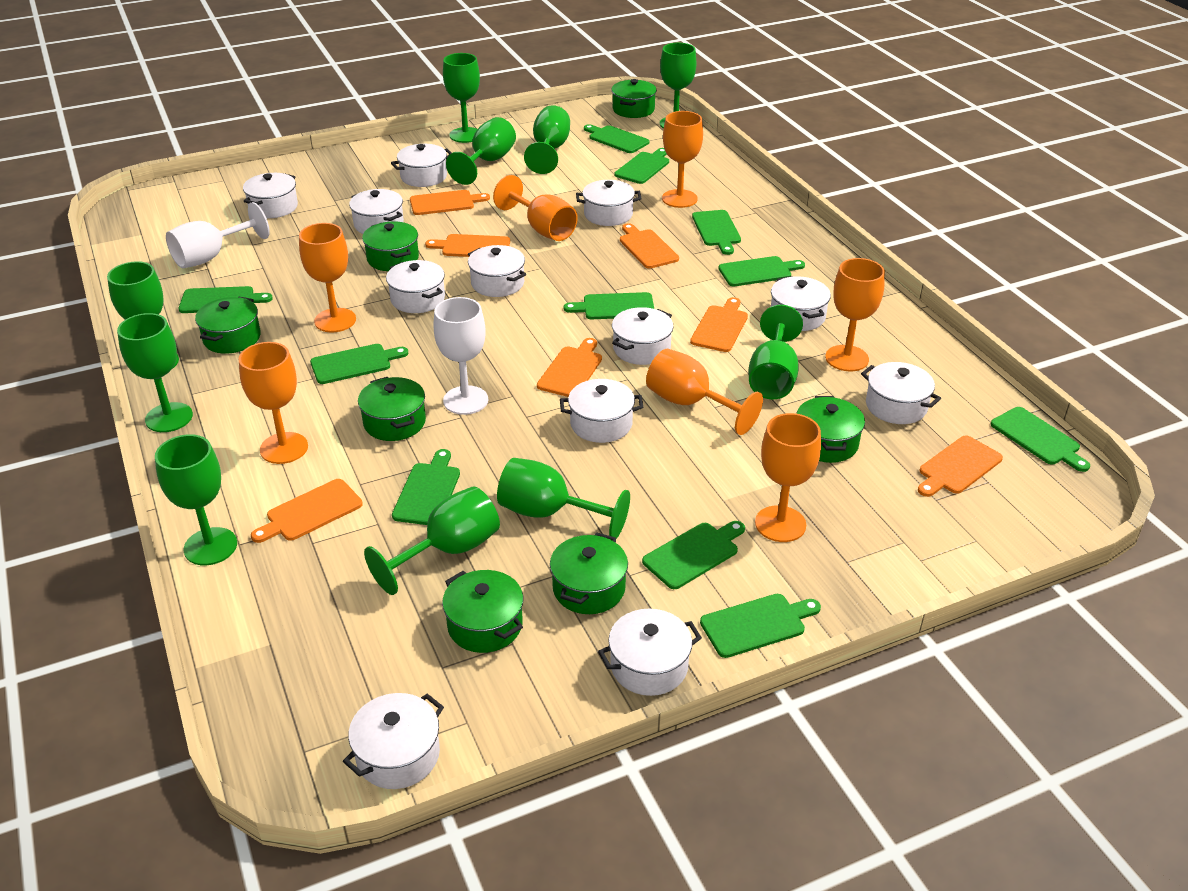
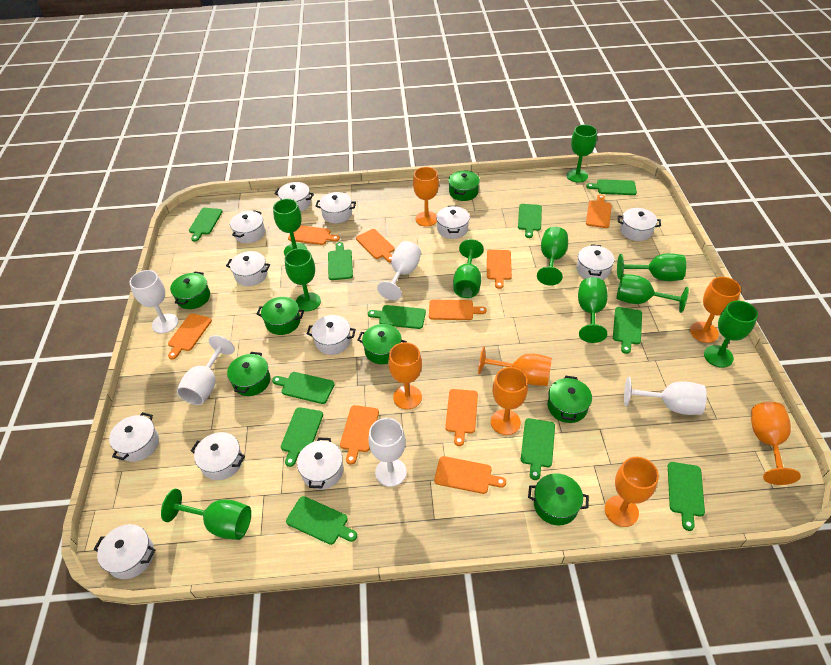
orange cutting board: [251,479,363,543] [410,190,490,215] [425,234,510,257] [537,338,602,397] [620,223,679,269] [690,297,748,352] [918,436,1003,497] = 7 -> [168,313,212,360] [288,225,340,245] [340,405,379,465] [356,229,395,262] [429,299,487,320] [434,456,506,494] [445,389,478,446] [487,250,512,289] [586,194,612,228] = 9
white goblet: [166,202,270,268] [433,297,488,415] = 2 -> [130,270,178,333] [177,335,235,405] [368,418,407,487] [377,241,421,300] [624,377,707,415] = 5

